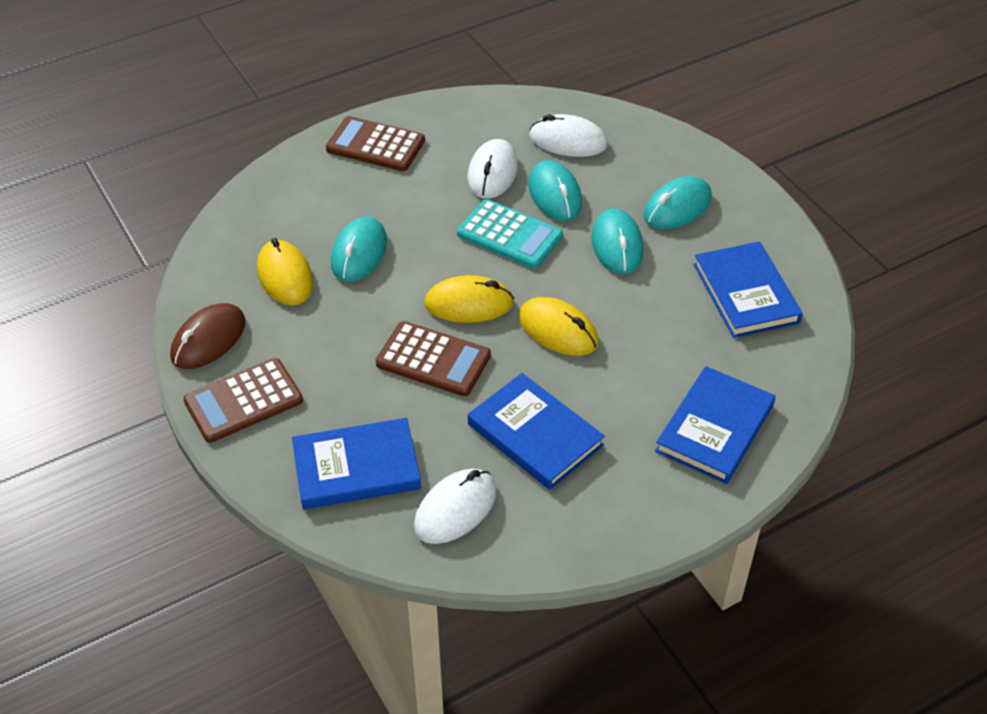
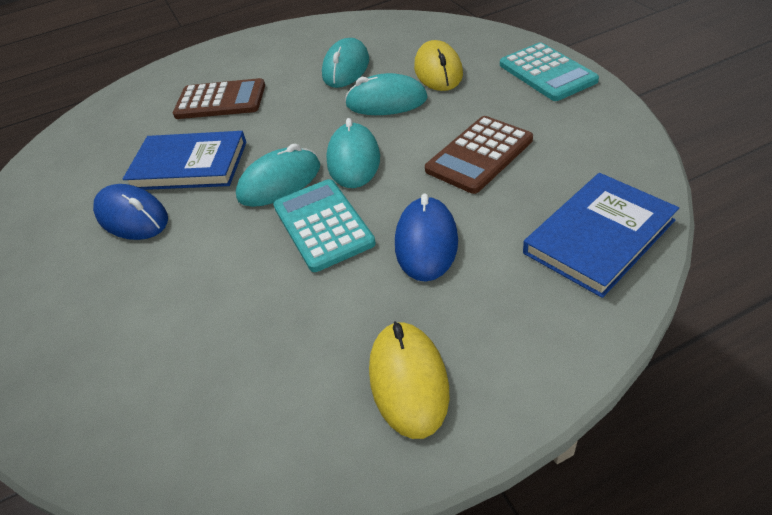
blue book: [292,418,421,509] [468,373,605,490] [655,366,776,484] [694,242,803,338] = 4 -> [123,131,247,190] [523,173,679,298] = 2
blue mouse: none = 0 -> [93,184,168,240] [395,193,458,282] = 2
brown calculator: [183,358,303,443] [326,116,425,171] [376,321,491,396] = 3 -> [173,78,265,119] [425,116,533,194] = 2
brown mouse: [170,303,246,369] = 1 -> none = 0
turquoise calculator: [457,199,563,269] = 1 -> [273,179,376,272] [500,42,599,101] = 2
white mouse: [414,469,497,544] [468,139,518,199] [529,114,607,157] = 3 -> none = 0
yellow mouse: [257,238,314,305] [424,275,514,323] [519,297,598,356] = 3 -> [369,321,449,439] [414,40,463,91] = 2

